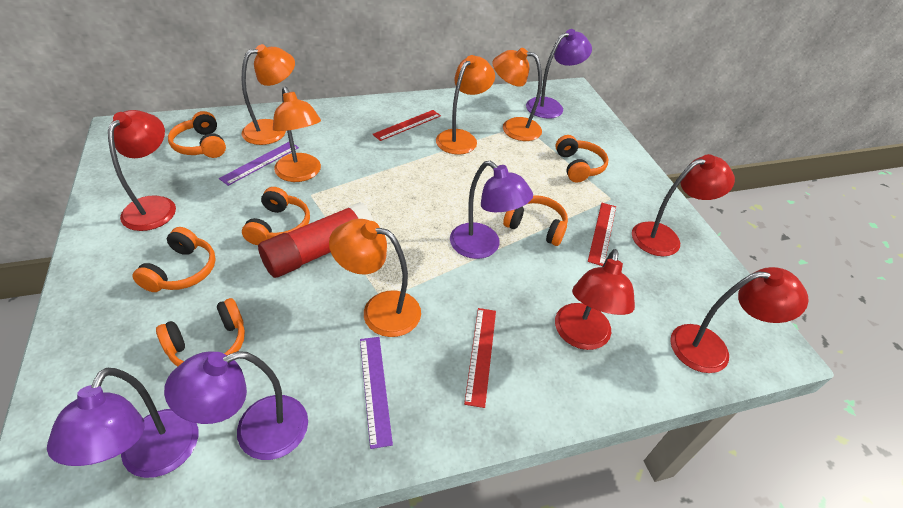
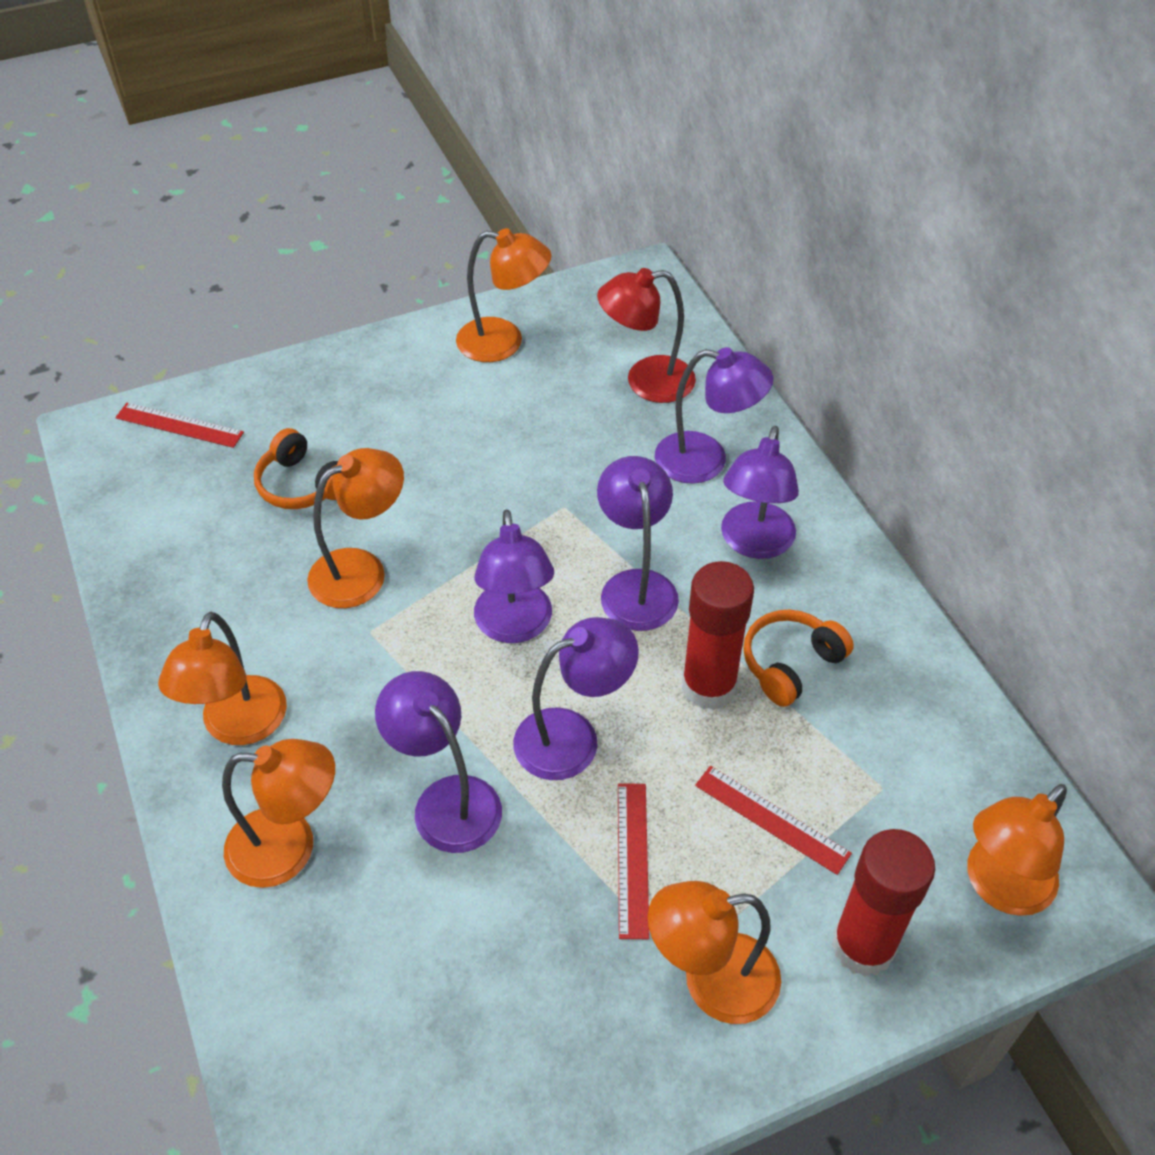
orange headphones: [132,227,216,292] [156,298,245,367] [168,111,226,158] [242,187,310,245] [503,195,568,246] [555,135,608,183] = 6 -> [254,428,338,509] [743,610,854,707] = 2
orange lamp: [242,44,295,145] [273,87,321,182] [329,219,421,337] [436,55,495,155] [492,48,542,141] = 5 -> [158,612,287,745] [222,739,335,888] [307,448,404,608] [456,228,551,362] [648,881,781,1024] [967,784,1067,916] = 6
purple lamp: [47,368,198,478] [164,351,308,460] [450,161,533,259] [526,29,592,119] = 4 -> [375,671,502,853] [474,509,554,643] [513,617,639,780] [597,456,679,631] [655,347,773,484] [721,426,799,559] = 6
purple ruler: [219,142,299,186] [360,337,393,449] = 2 -> none = 0
red glue stick: [258,202,373,278] = 1 -> [682,561,754,710] [832,829,935,977] = 2
red lamp: [108,110,176,231] [555,249,635,350] [632,154,735,256] [670,267,809,373] = 4 -> [597,268,696,403] = 1

